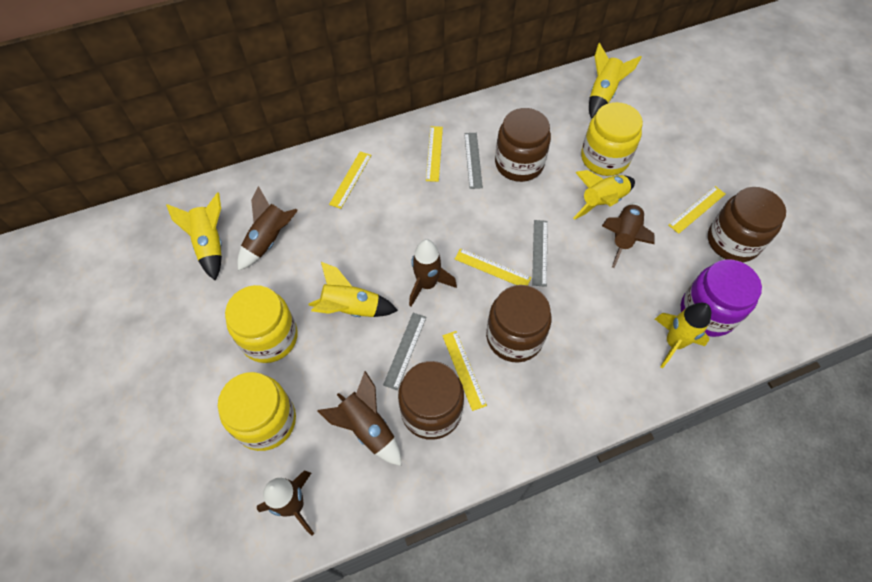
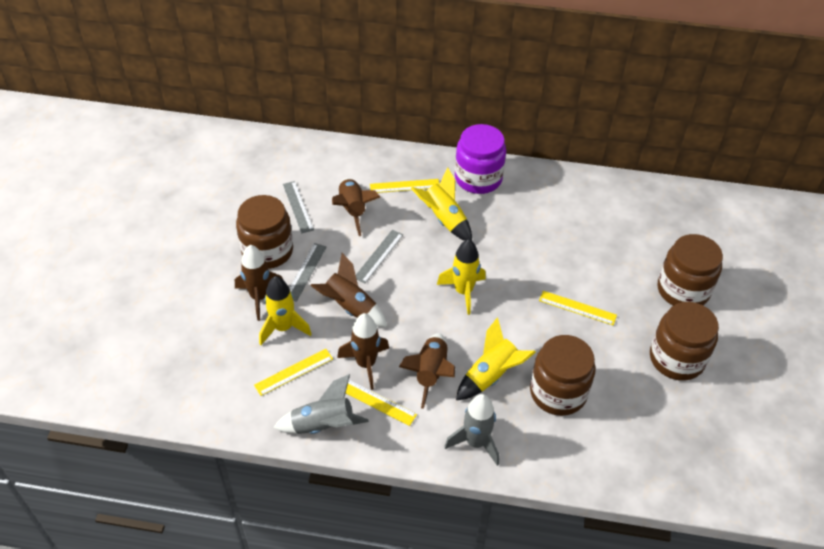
grey rocket: none = 0 -> [273,374,369,434] [444,394,499,466] = 2
yellow jar: [218,372,296,451] [225,285,298,363] [581,102,643,176] = 3 -> none = 0
yellow rocket: [166,192,222,280] [308,262,398,317] [573,170,635,220] [589,43,642,119] [655,303,711,368] = 5 -> [259,276,312,345] [411,167,472,241] [437,239,486,315] [456,318,536,400] = 4
yellow ruler: [329,151,371,209] [426,126,443,182] [442,331,487,411] [455,248,531,285] [668,186,725,234] = 5 -> [254,349,333,396] [346,380,417,426] [370,179,439,193] [539,291,617,325] = 4

